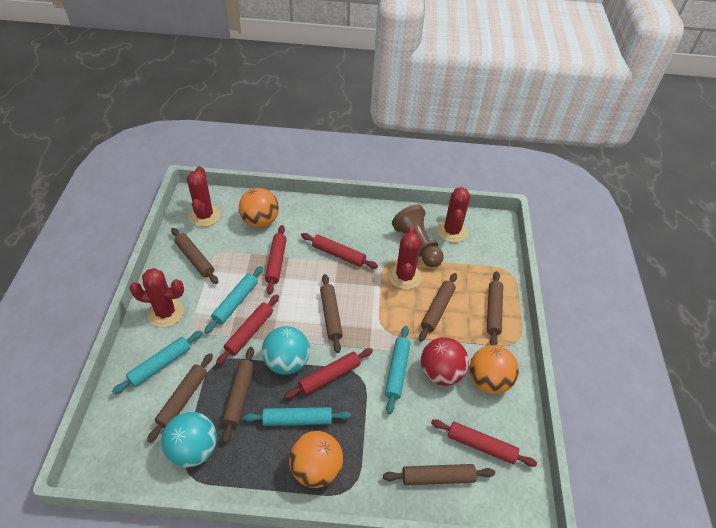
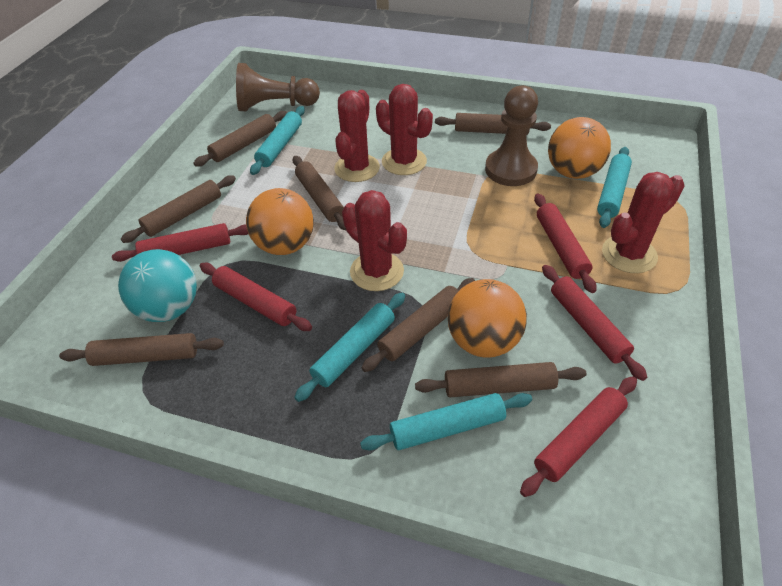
brown pawn: [392,205,444,267] = 1 -> [236,63,320,111] [485,85,538,186] = 2
red ball: [421,337,469,386] = 1 -> none = 0
turquoise ball: [161,412,217,467] [262,326,310,375] = 2 -> [118,249,197,322] = 1

